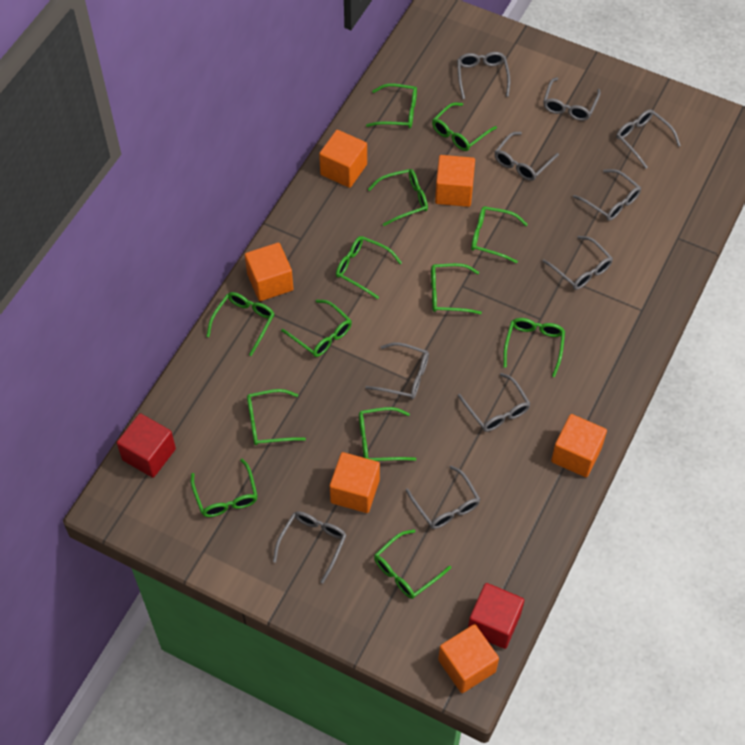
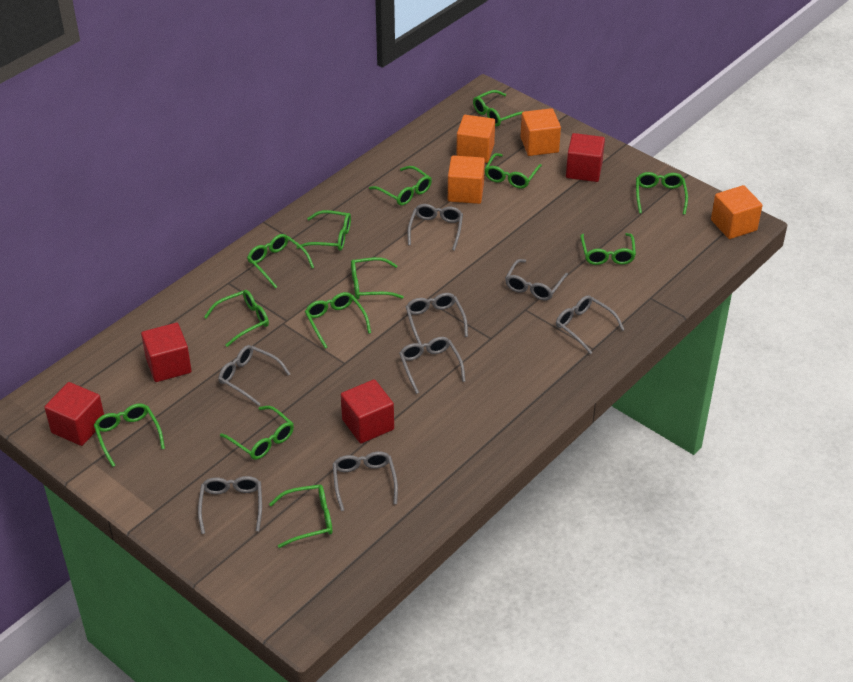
grey glasses: [273,511,347,584] [365,342,429,399] [405,466,480,529] [457,52,510,99] [458,373,531,432] [494,132,559,181] [542,236,613,290] [543,77,601,121] [573,169,641,221] [616,109,681,169] = 10 -> [198,476,262,534] [219,345,290,406] [333,451,398,511] [399,337,465,394] [406,293,468,345] [408,204,463,251] [505,259,568,300] [556,295,625,354] = 8
orange cube: [245,243,293,301] [319,130,367,188] [330,452,380,513] [435,155,475,207] [438,624,499,693] [551,414,607,477] = 6 -> [448,155,485,204] [456,115,495,163] [521,108,561,156] [711,185,763,239] = 4
red cube: [117,413,176,478] [468,583,524,649] = 2 -> [44,382,104,446] [141,323,192,382] [341,379,394,443] [566,133,605,182] = 4

